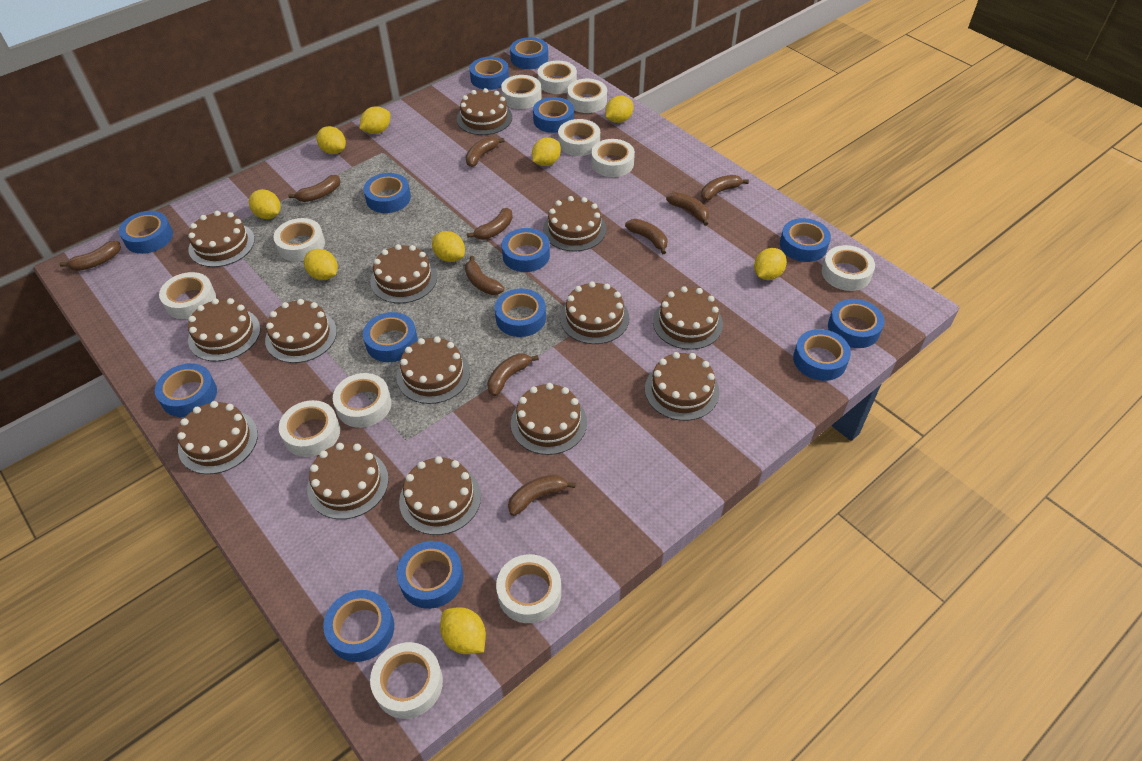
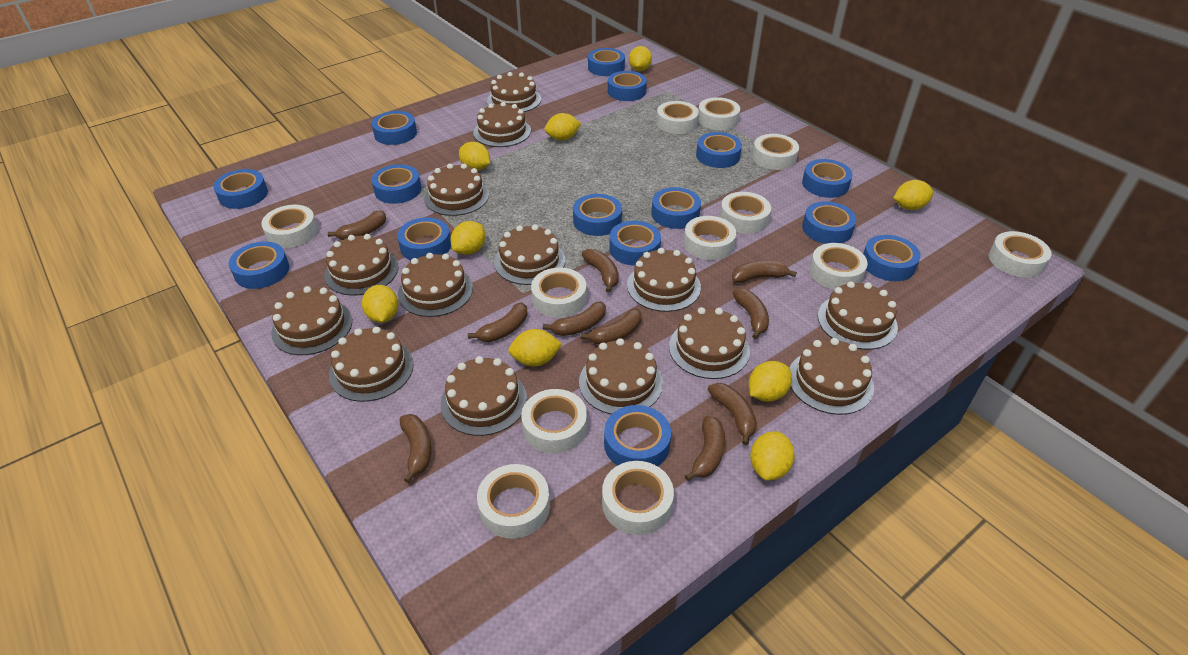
blue tape: [119,211,173,254] [155,363,217,417] [323,590,394,662] [363,173,411,213] [363,312,418,362] [397,541,463,609] [469,57,509,90] [495,288,546,337] [502,228,550,272] [510,37,548,69] [533,97,574,133] [780,218,831,262] [793,329,851,381] [828,299,885,348] = 14 -> [213,169,268,209] [229,242,289,289] [371,164,422,204] [372,111,417,145] [397,217,451,260] [573,194,622,236] [588,48,625,76] [604,405,671,466] [608,71,647,101] [609,221,661,266] [652,187,701,229] [696,132,742,168] [802,159,853,198] [802,201,856,244] [863,235,921,281] = 15

